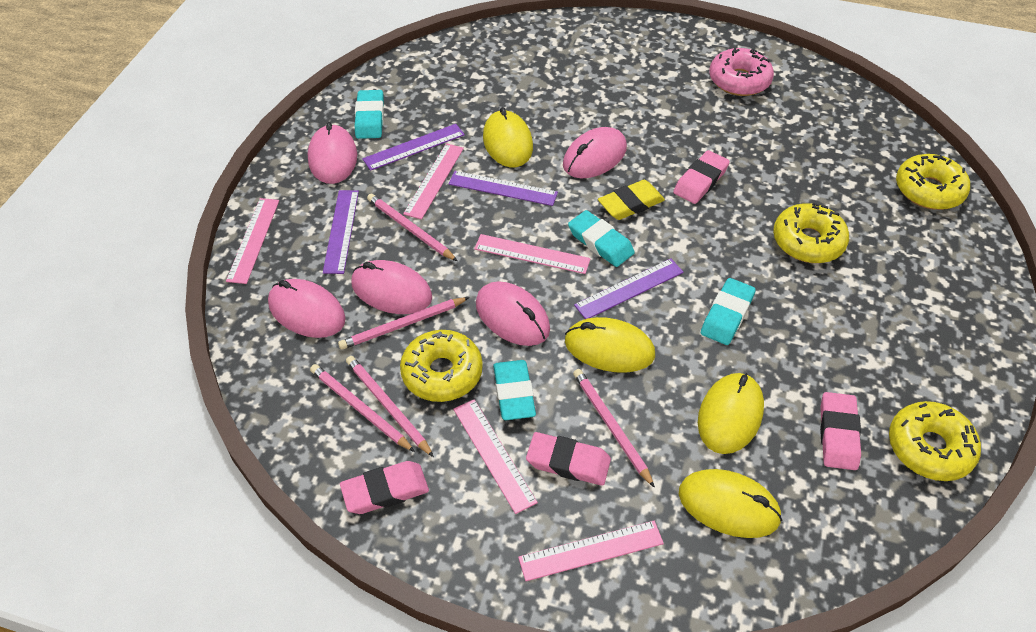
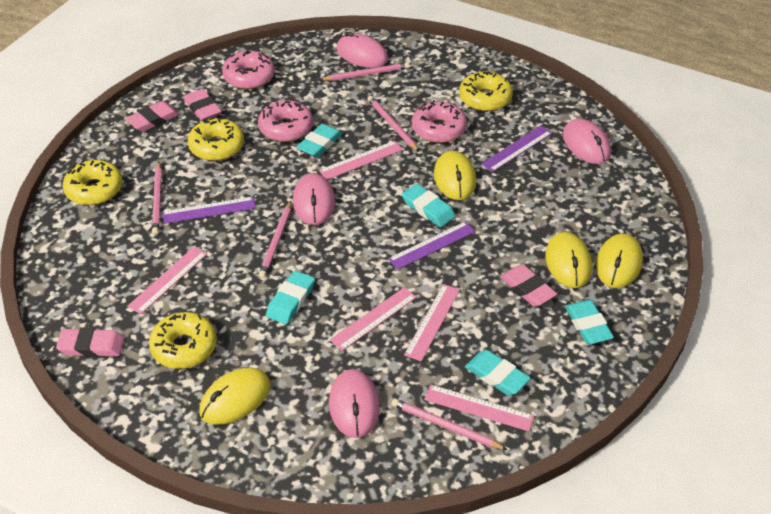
pink donut: [709,48,774,96] = 1 -> [222,50,275,89] [258,100,313,142] [412,100,467,143] = 3
pink mouse: [268,279,345,338] [308,122,357,184] [351,260,432,314] [476,281,550,346] [563,127,627,178] = 5 -> [293,174,335,225] [329,369,380,438] [336,32,388,68] [563,119,611,164] = 4
purple ruler: [323,190,359,274] [362,124,465,171] [449,171,558,206] [574,258,684,319] = 4 -> [162,197,256,224] [388,221,476,270] [481,126,552,172] = 3
turquoise eraser: [355,90,384,139] [493,360,536,420] [568,210,635,267] [701,278,756,345] = 4 -> [266,271,315,324] [296,124,343,157] [402,184,455,227] [465,350,531,395] [565,300,614,344] = 5
yellow eraser: [598,180,665,220] = 1 -> none = 0

